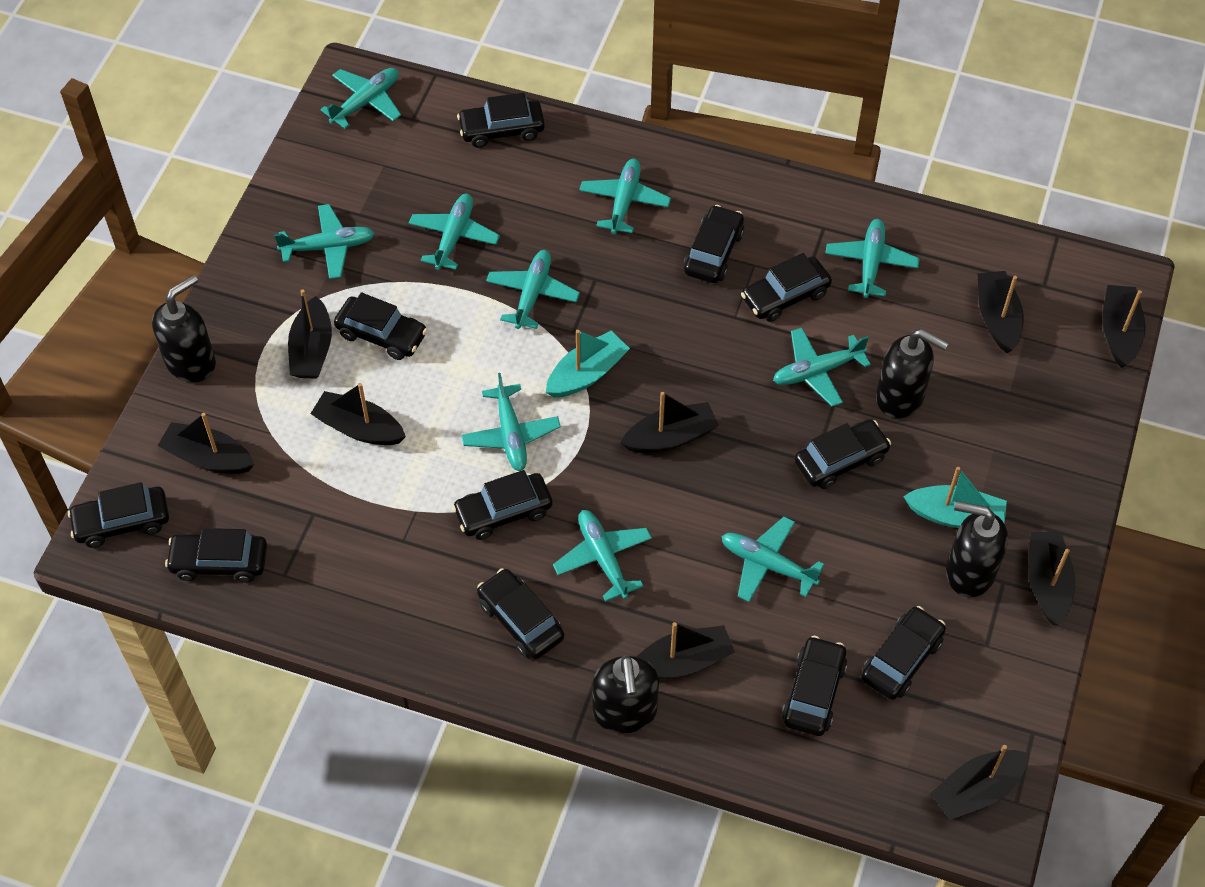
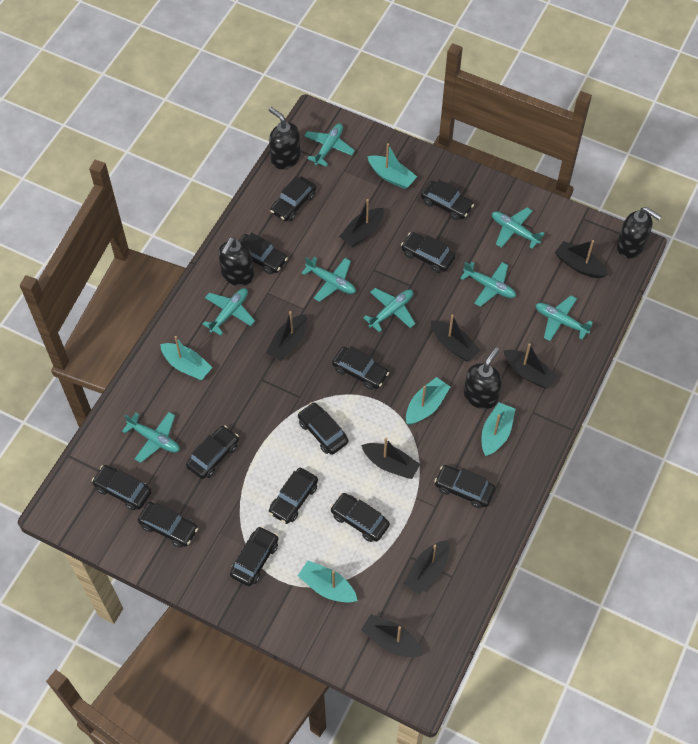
black boat: [157,413,255,474] [288,289,332,379] [310,383,406,445] [620,392,719,453] [637,622,735,679] [931,745,1030,820] [977,271,1024,353] [1028,532,1075,625] [1102,285,1146,368] = 9 -> [266,311,307,361] [339,199,384,247] [361,438,420,479] [361,614,423,657] [404,540,450,595] [431,314,480,361] [503,343,558,388] [555,240,608,278] = 8
black car: [68,482,169,548] [165,528,267,582] [334,292,427,360] [452,470,553,540] [457,93,545,148] [477,568,564,659] [683,205,744,283] [741,253,832,322] [782,636,847,736] [794,419,891,489] [861,606,946,700] = 11 -> [92,465,152,510] [138,502,198,548] [186,425,239,479] [230,526,278,586] [239,233,288,274] [269,468,318,524] [270,176,316,221] [298,402,348,455] [330,493,390,542] [332,346,389,390] [401,232,455,273] [421,179,474,220] [434,465,495,508] = 13
turquoise boat: [546,330,630,398] [903,467,1007,528] = 2 -> [160,336,212,380] [298,561,358,603] [368,143,417,189] [406,377,450,425] [482,403,515,456] = 5
turquoise plane: [274,204,375,279] [320,68,401,129] [409,194,500,270] [461,373,561,471] [486,250,580,329] [553,510,652,602] [579,159,671,234] [722,517,824,602] [773,328,871,407] [825,219,920,298] = 10 -> [122,412,180,463] [203,288,255,336] [302,257,356,302] [304,123,355,167] [363,288,415,332] [460,262,516,307] [492,207,545,249] [535,296,593,341] = 8

